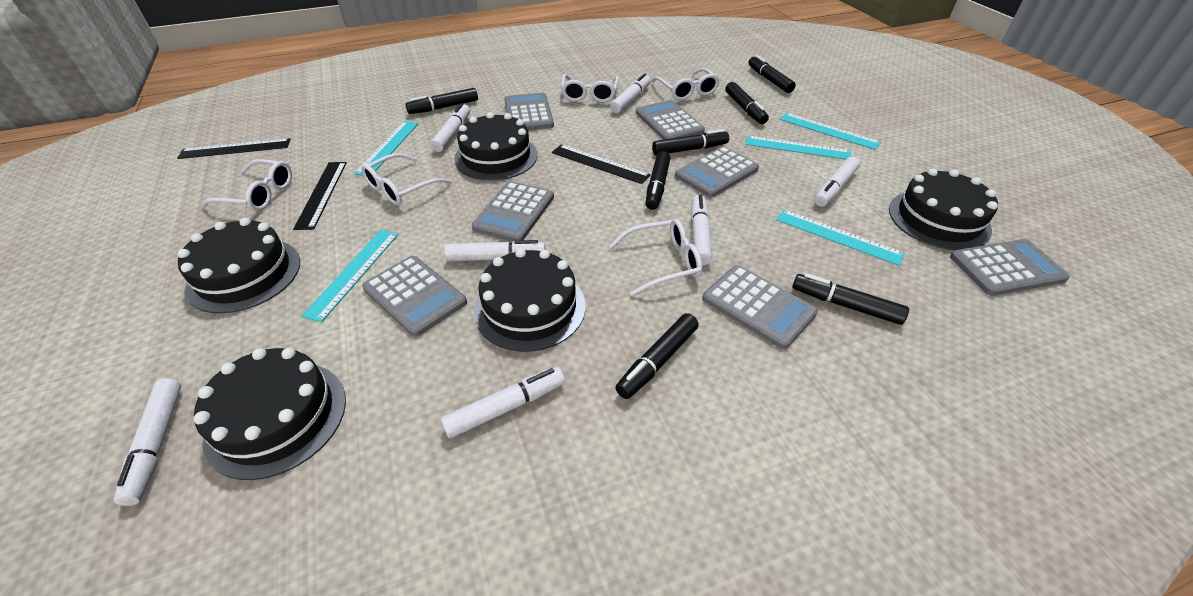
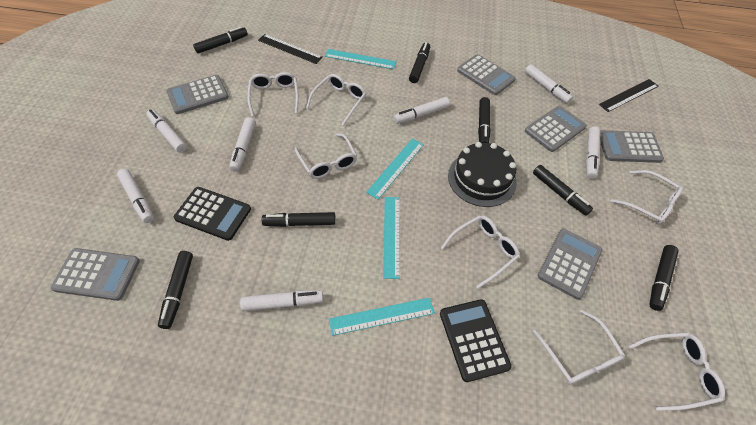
black cake: [178,218,300,313] [194,348,346,480] [454,112,538,181] [474,248,585,352] [889,168,998,250] = 5 -> [448,142,517,207] = 1
black calculator: none = 0 -> [174,187,251,241] [440,299,512,382] = 2
black ruler: [177,138,291,159] [293,162,347,230] [552,144,650,184] = 3 -> [258,34,323,64] [599,79,659,112] = 2
grey calculator: [362,256,467,337] [472,181,554,242] [504,93,554,130] [636,100,705,140] [675,146,759,198] [702,265,818,349] [950,239,1070,296] = 7 -> [51,248,140,301] [166,75,229,114] [457,54,516,95] [525,106,587,152] [538,228,603,300] [600,130,664,163] = 6
turquoise ruler: [301,230,398,322] [354,121,419,176] [745,135,851,160] [776,209,905,266] [780,113,881,150] = 5 -> [325,49,396,69] [329,298,435,336] [366,139,424,200] [383,197,400,279] = 4
white glasses: [200,159,292,211] [361,153,452,205] [561,74,619,103] [609,219,702,296] [651,68,720,100] = 5 -> [247,72,299,117] [295,133,357,179] [306,74,366,126] [441,215,520,289] [533,310,625,385] [611,170,683,224] [628,332,725,411] = 7

